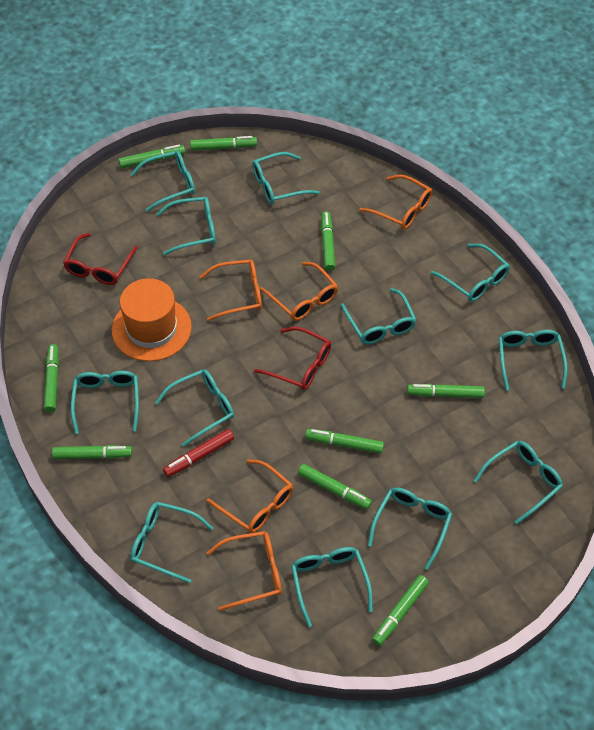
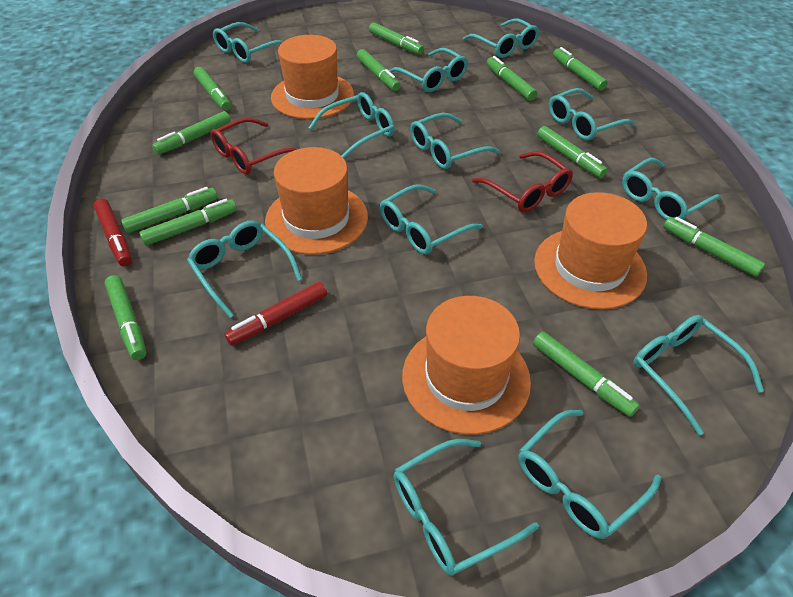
green marker: [44,344,59,412] [52,445,132,459] [118,145,185,169] [190,136,257,151] [298,464,372,510] [305,429,384,454] [321,211,336,271] [372,575,429,646] [407,384,485,398] = 9 -> [104,275,146,360] [121,187,218,233] [139,199,237,246] [152,111,231,155] [194,67,231,111] [357,49,401,91] [369,22,424,55] [487,56,537,101] [533,331,640,417] [537,126,607,178] [553,47,608,91] [663,217,765,277] = 12
orange glasses: [200,259,262,321] [206,460,293,533] [206,531,282,611] [260,262,338,321] [359,175,432,230] = 5 -> none = 0
orange hat: [112,278,192,361] = 1 -> [265,147,368,255] [271,35,354,119] [402,296,531,435] [534,192,647,310] = 4
red marker: [163,429,234,477] = 1 -> [94,199,132,266] [224,282,327,346] = 2

